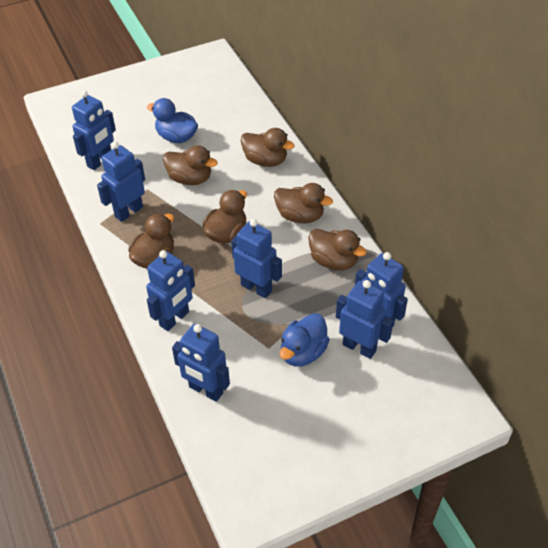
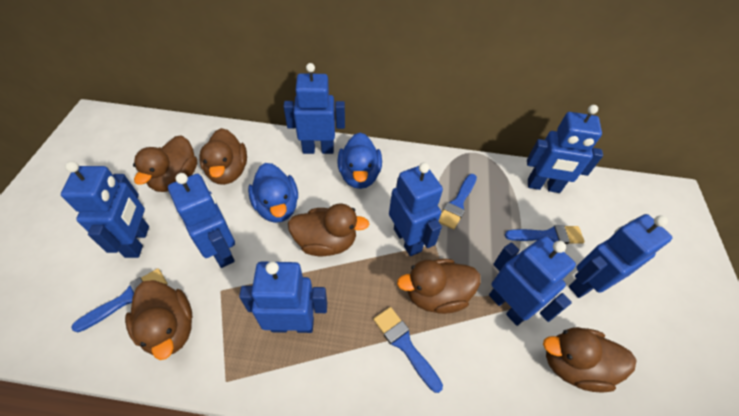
blue brush: none = 0 -> [71,268,168,332] [373,307,443,393] [438,174,477,230] [505,225,585,244] = 4
blue robot: [72,91,116,170] [97,142,145,222] [146,250,195,331] [172,324,230,402] [231,219,282,298] [336,280,393,359] [355,252,408,326] = 7 -> [61,161,149,258] [168,173,235,268] [239,262,327,333] [283,63,345,154] [389,163,443,256] [489,236,576,326] [527,105,603,193] [569,214,672,298] = 8

